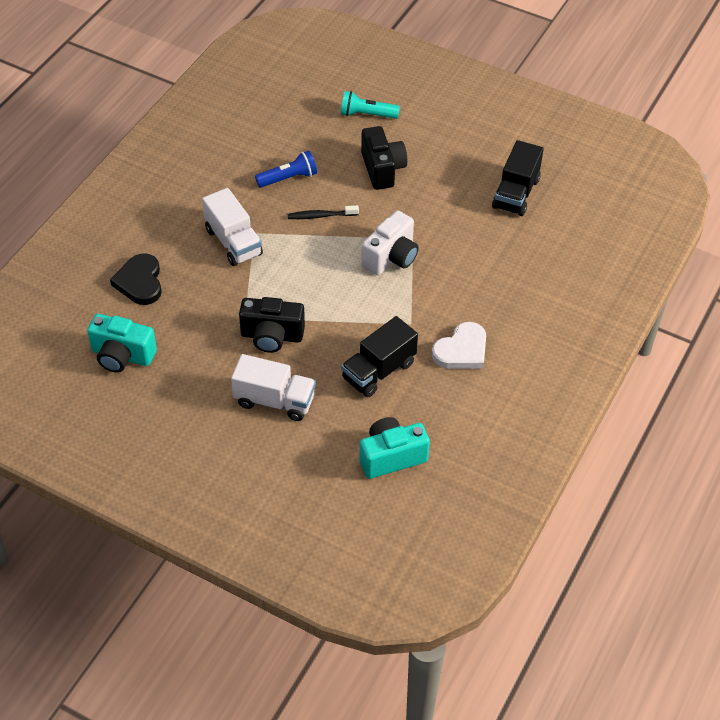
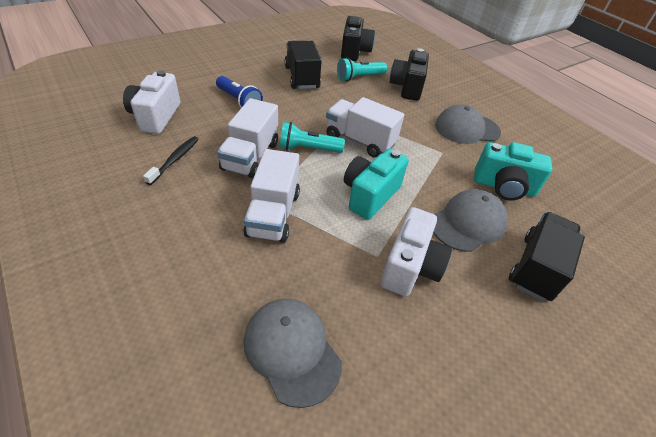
black heart: [110,253,162,305] = 1 -> none = 0
grey cap: none = 0 -> [244,299,342,408] [433,189,508,252] [435,104,501,144] = 3
turquoise flashlight: [341,91,400,119] = 1 -> [280,122,345,153] [337,57,387,81] = 2
white camera: [362,211,419,275] = 1 -> [123,70,180,134] [381,207,452,296] = 2
white heart: [432,322,486,369] = 1 -> none = 0
white truck: [202,188,263,266] [231,354,316,421] = 2 -> [217,98,278,178] [243,149,300,243] [326,97,404,158] = 3

